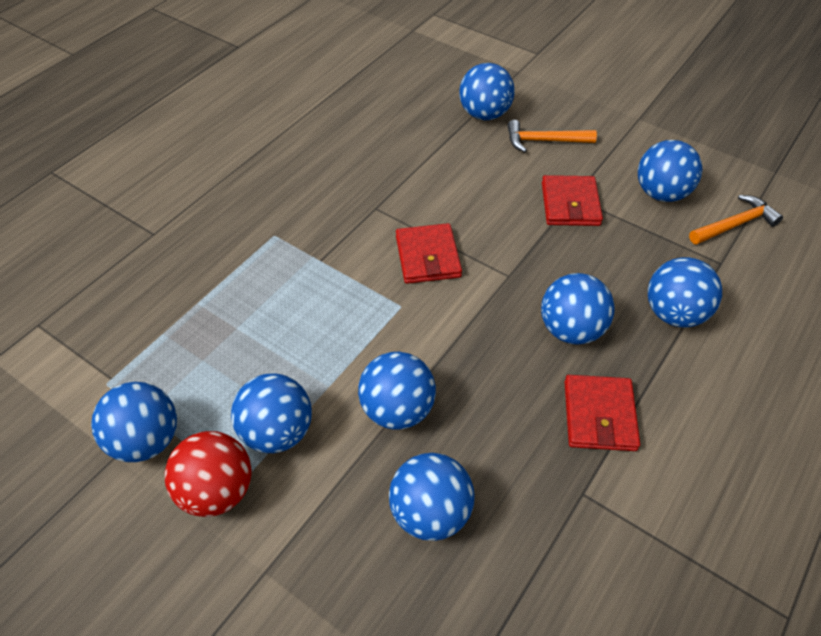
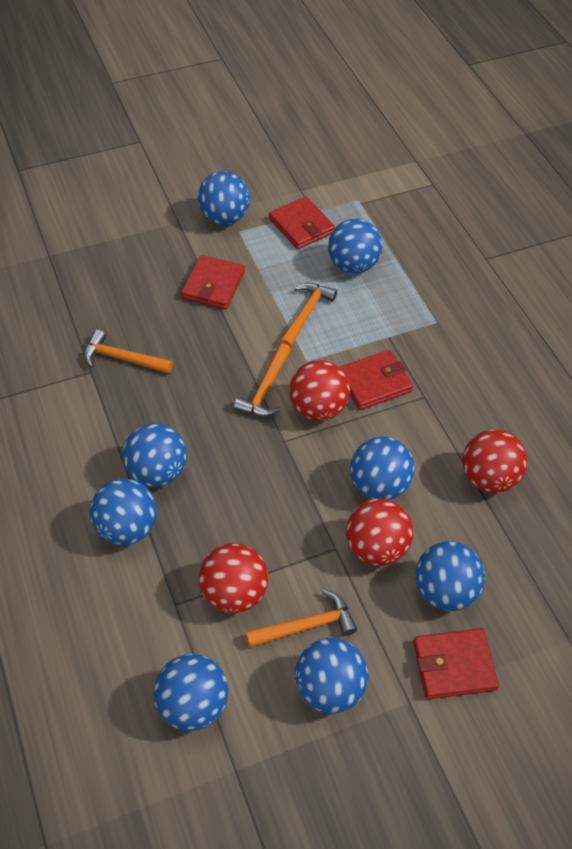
orange hammer: [507,120,597,152] [689,195,783,245] = 2 -> [84,330,173,374] [234,343,291,417] [245,590,357,648] [280,283,337,348] = 4
red ball: [165,431,252,517] = 1 -> [199,543,268,613] [289,360,350,421] [346,499,413,566] [462,429,527,493] = 4
red wallet: [396,223,462,284] [542,175,603,226] [565,375,640,451] = 3 -> [181,255,245,309] [269,196,335,249] [339,350,413,410] [413,628,499,699] = 4

